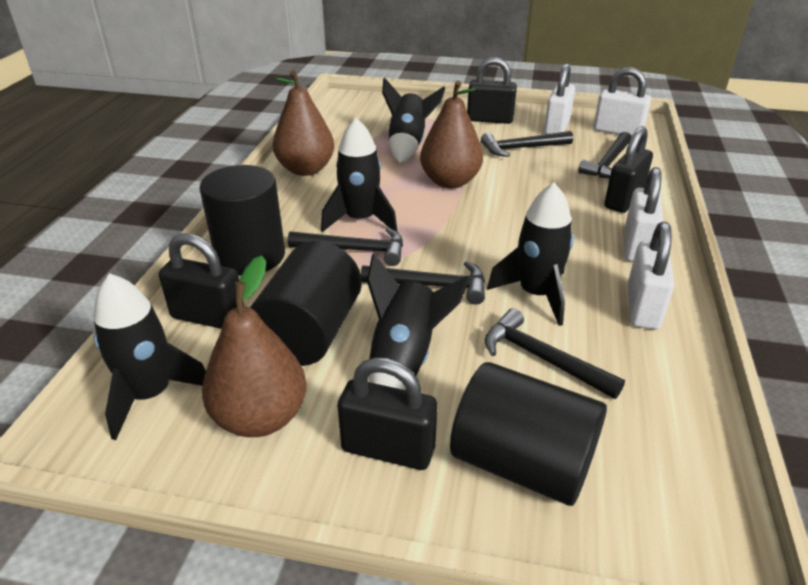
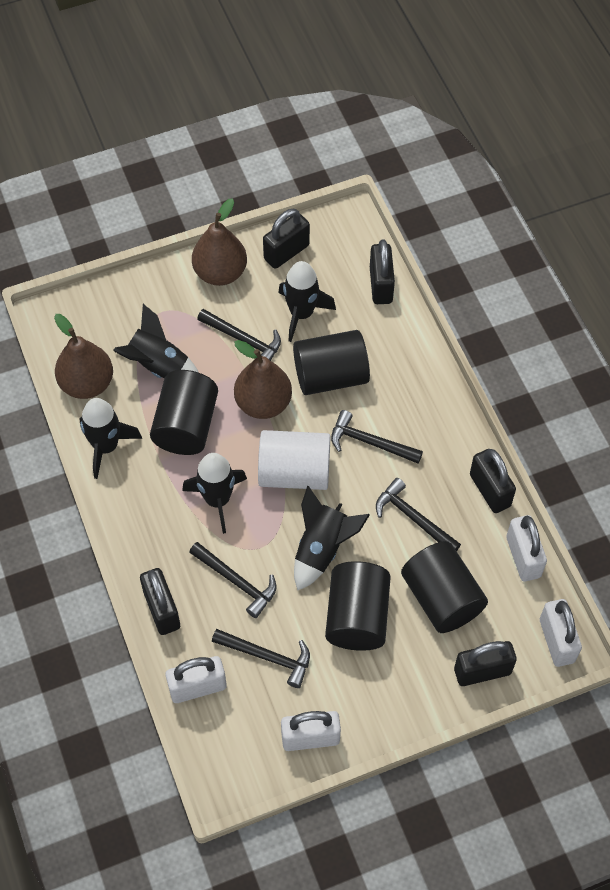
black cylinder: [199,165,285,276] [250,241,362,366] [450,362,607,506] = 3 -> [150,370,218,455] [293,330,370,395] [325,561,391,651] [401,541,488,633] = 4
black padlock: [159,233,244,329] [338,357,437,470] [467,57,517,124] [604,126,653,213] = 4 -> [140,568,180,635] [263,209,310,269] [370,239,395,304] [454,641,517,686] [470,449,516,513] = 5
white cylinder: none = 0 -> [258,430,331,490] = 1

